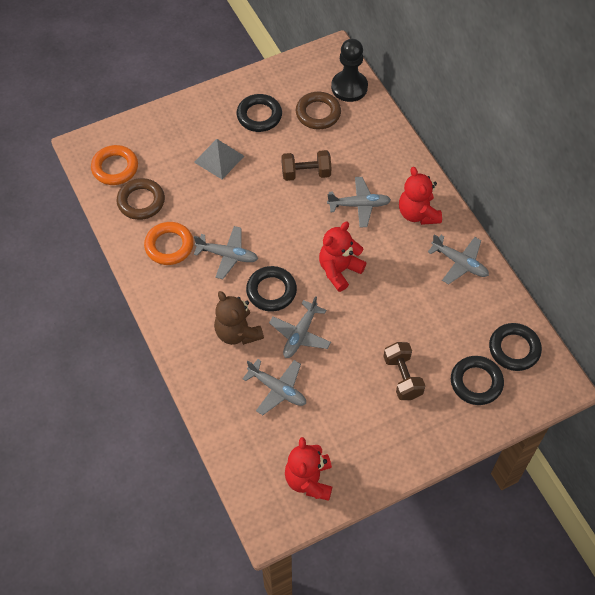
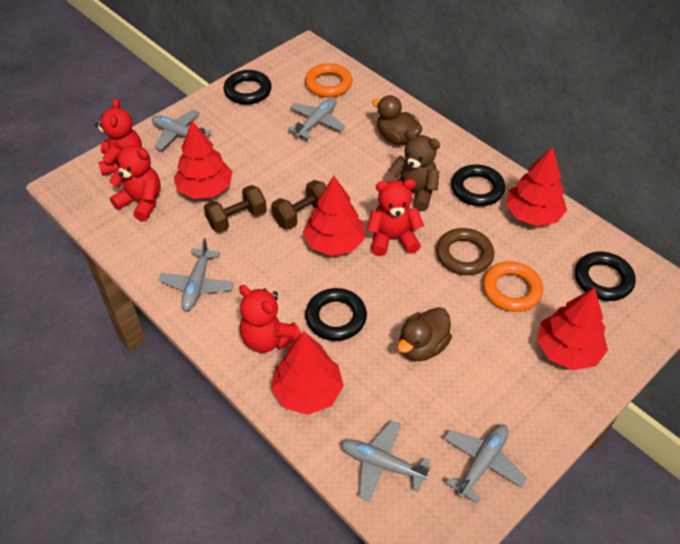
black pawn: [331,39,368,102] = 1 -> none = 0
brown duck: none = 0 -> [372,95,422,145] [398,307,452,361] = 2
brown ring: [117,178,165,220] [296,92,341,129] = 2 -> [436,228,494,275] = 1
grey pyramid: [194,139,244,179] = 1 -> none = 0
red teddy bear: [285,437,332,501] [319,222,366,292] [399,167,442,225] = 3 -> [95,98,142,175] [109,139,161,221] [239,285,301,353] [367,179,424,256] = 4
red tree: none = 0 -> [174,121,233,199] [271,331,344,415] [303,176,365,256] [506,146,567,226] [537,287,608,370] = 5

